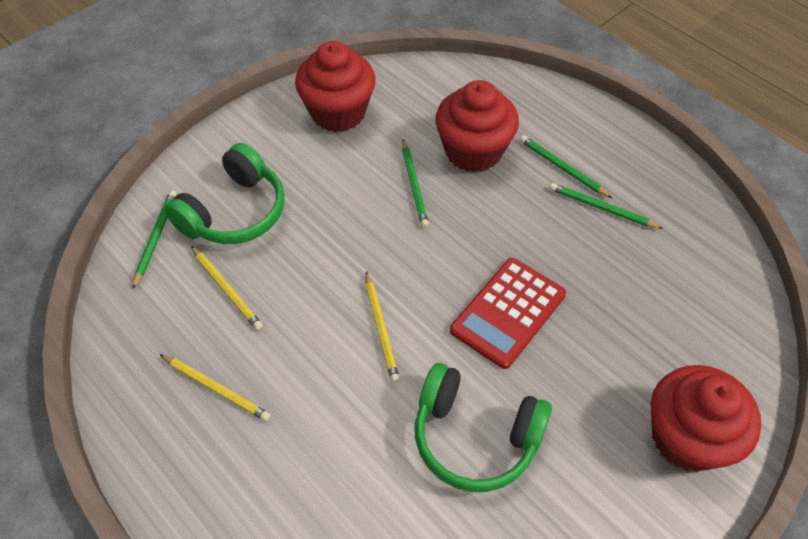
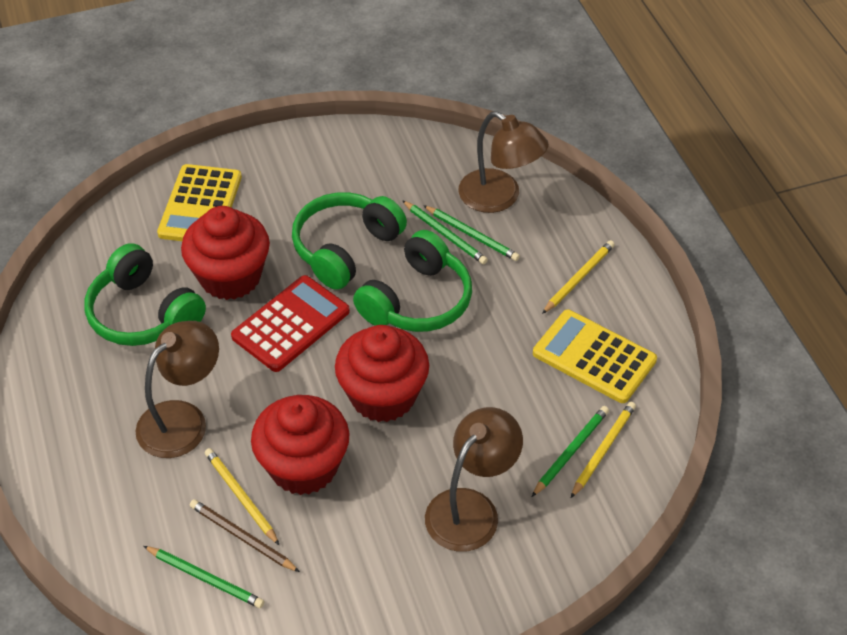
brown lamp: none = 0 -> [135,321,219,458] [425,407,523,552] [458,111,549,213] = 3
brown pencil: none = 0 -> [190,499,300,572] = 1
green headphones: [165,143,284,244] [415,363,552,492] = 2 -> [84,243,206,346] [292,192,407,290] [353,230,472,332] = 3
yellow calculator: none = 0 -> [157,164,242,241] [533,309,657,403] = 2

